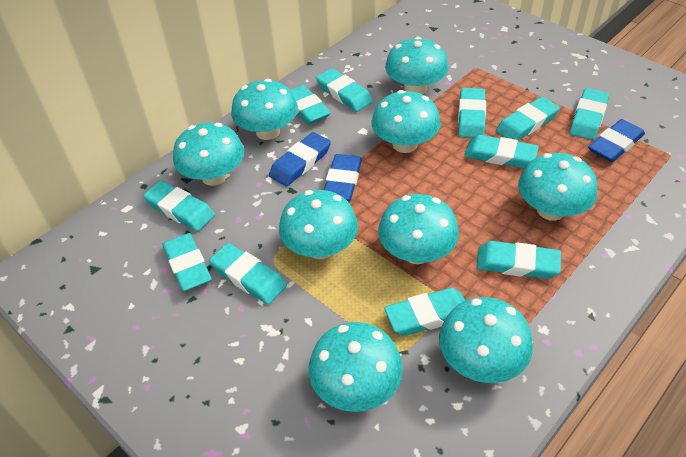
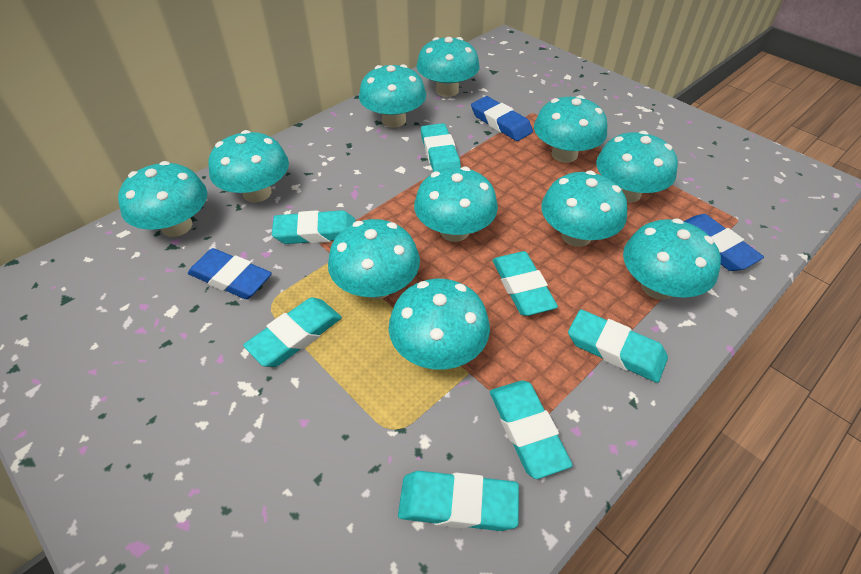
turquoise eraser: [143,180,215,231] [163,233,212,291] [209,243,287,304] [290,85,331,125] [316,68,373,112] [384,288,465,336] [458,88,486,138] [464,135,539,168] [477,241,561,279] [496,97,560,140] [570,88,609,140] = 11 -> [243,297,342,367] [272,210,356,244] [398,471,519,531] [421,123,461,172] [490,380,573,479] [492,251,558,316] [568,309,668,383] = 7
turquoise mushroom: [173,122,244,186] [231,79,298,140] [279,190,358,259] [308,322,403,412] [371,90,441,153] [378,194,459,264] [385,37,449,94] [439,297,533,383] [518,153,597,221] = 9 -> [118,161,207,237] [208,130,289,202] [328,219,420,299] [359,64,426,128] [389,279,490,370] [414,167,498,242] [416,37,480,97] [534,95,607,163] [541,171,627,247] [596,131,678,203] [623,218,721,300] = 11

